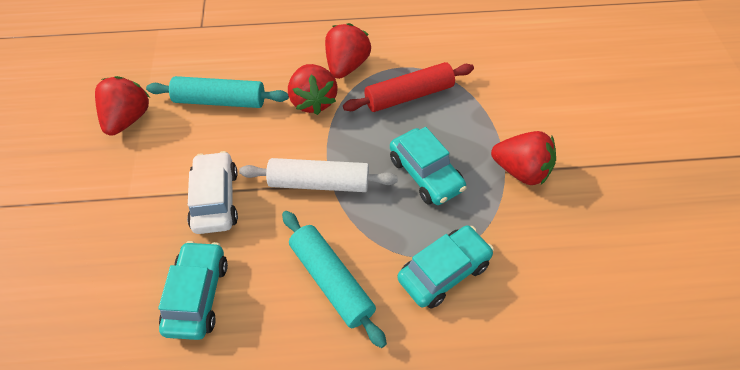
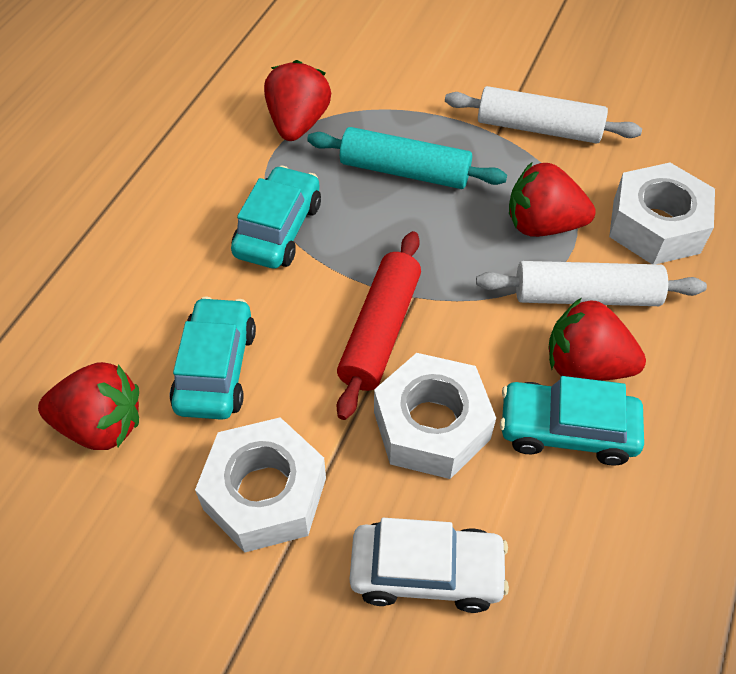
turquoise rolling pin: [146,76,289,108] [282,211,387,348] = 2 -> [307,127,507,189] = 1
white nut: none = 0 -> [195,417,326,553] [374,353,496,479] [609,163,715,264] = 3
white rolling pin: [239,158,398,192] = 1 -> [445,86,642,144] [476,261,707,306] = 2

